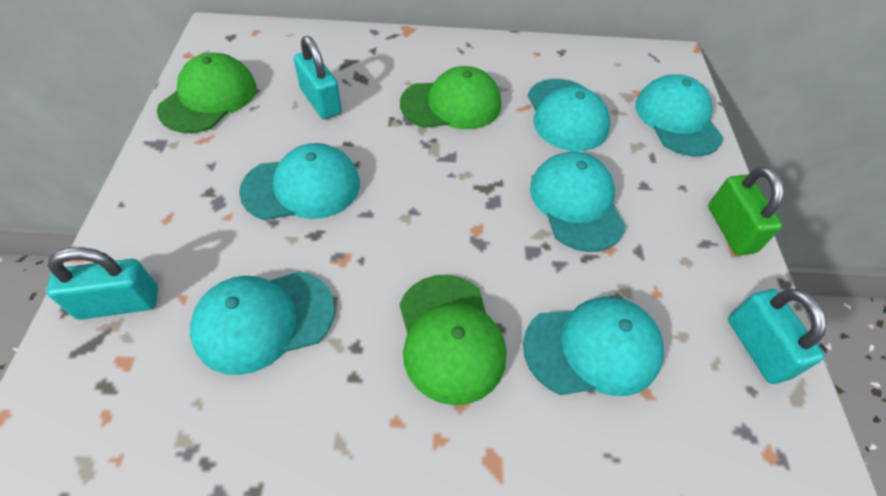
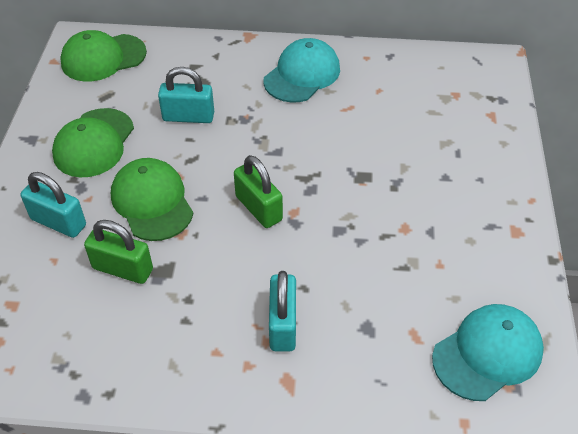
green padlock: [708,166,784,255] = 1 -> [84,220,153,284] [234,155,283,228] = 2
turquoise cap: [190,271,335,375] [239,143,360,220] [523,297,664,396] [528,79,610,151] [530,152,626,252] [636,74,723,156] = 6 -> [263,38,340,103] [432,304,544,401] = 2

